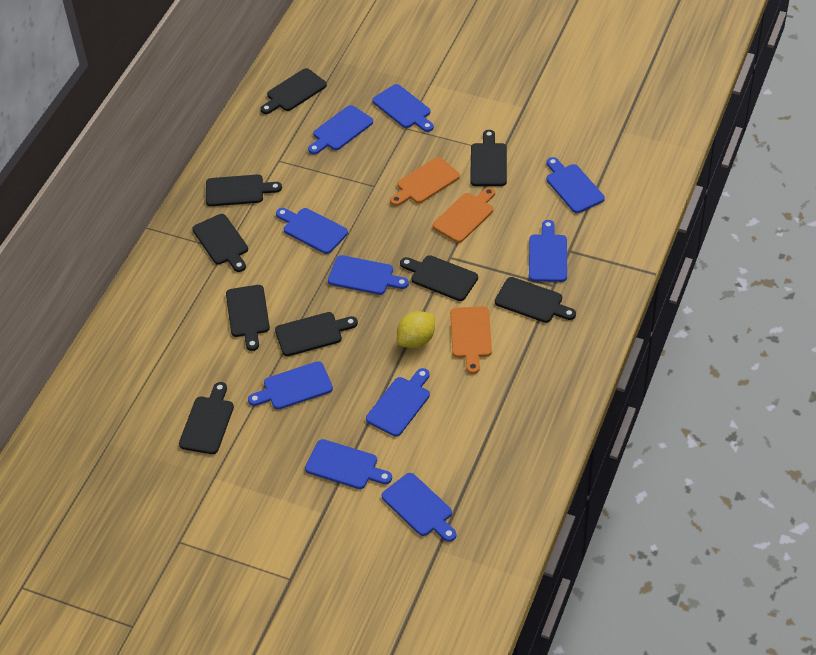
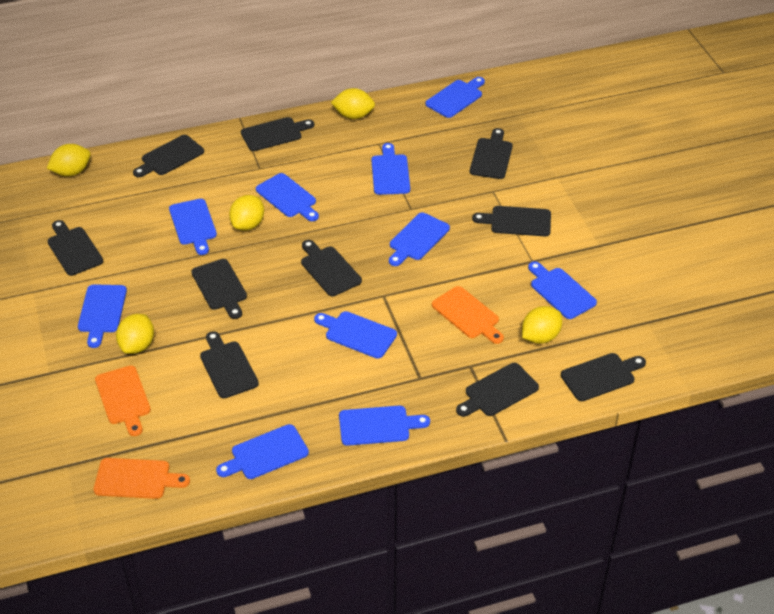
black cutting board: [179,382,234,454] [192,214,248,272] [206,174,282,206] [226,285,270,351] [260,68,327,114] [275,312,358,356] [400,255,478,301] [470,130,507,186] [495,277,576,323] = 9 -> [48,220,103,276] [133,135,204,177] [191,259,247,319] [200,331,259,398] [241,117,314,151] [301,240,362,296] [456,363,539,417] [470,128,513,179] [472,206,551,236] [561,353,646,401] = 10
yellow lemon: [397,311,435,348] = 1 -> [47,144,91,176] [116,314,154,354] [229,195,264,231] [331,88,375,119] [522,306,562,344] = 5

